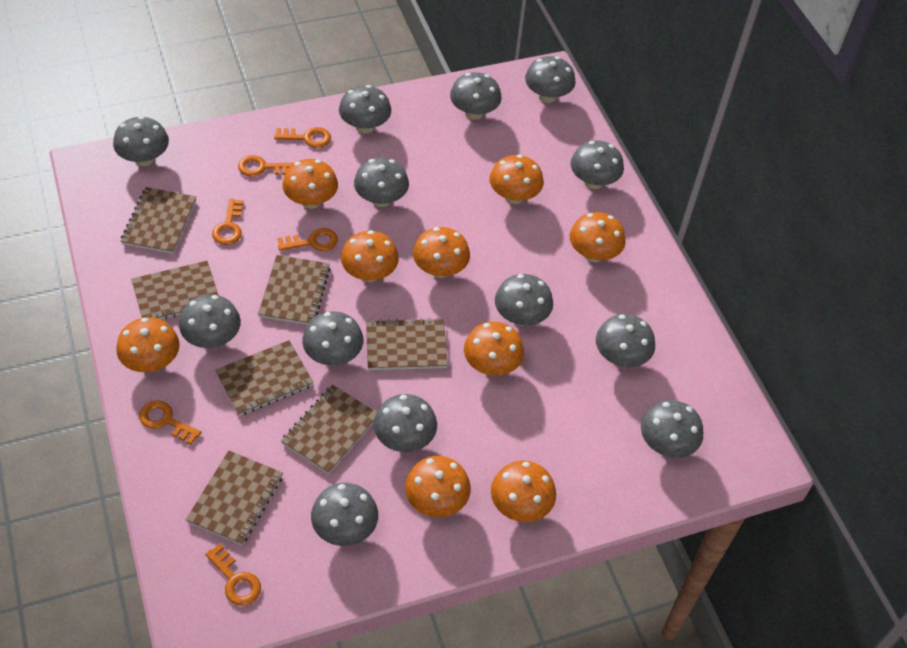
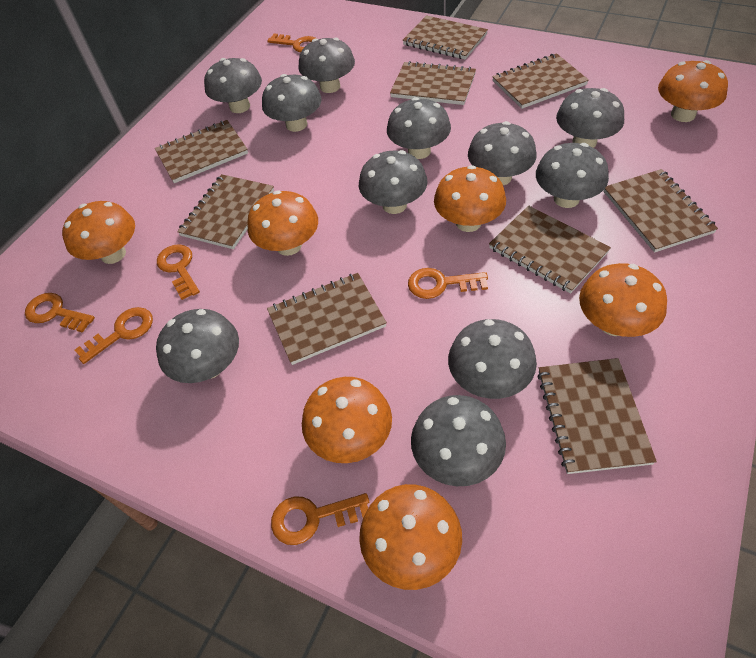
brown notebook: [121,187,196,254] [131,261,218,319] [186,450,283,545] [215,340,314,416] [258,255,331,325] [281,385,377,474] [366,318,448,370] = 7 -> [155,120,248,183] [177,174,274,249] [267,273,387,365] [390,61,476,105] [403,15,488,60] [489,205,611,294] [492,53,589,109] [537,358,657,474] [603,169,718,253] = 9
grey mushroom: [113,116,169,166] [179,295,241,348] [302,311,363,365] [311,483,378,546] [339,85,391,133] [354,157,409,207] [374,394,437,452] [450,72,501,120] [495,274,553,326] [525,56,576,103] [570,141,624,189] [596,314,655,367] [641,400,703,458] = 13 -> [156,309,239,383] [204,58,262,113] [262,74,322,132] [298,37,355,93] [359,150,427,214] [387,97,451,159] [411,395,506,486] [448,319,537,399] [468,121,537,185] [536,143,609,208] [556,88,624,148] = 11
orange mushroom: [116,317,180,372] [282,159,338,209] [341,230,399,282] [405,456,471,517] [413,227,470,278] [464,322,524,376] [489,155,544,204] [491,460,556,522] [570,212,626,262] = 9 -> [62,201,135,264] [247,190,318,256] [302,377,392,463] [359,484,462,590] [434,165,506,232] [579,263,667,337] [658,60,728,122] = 7

